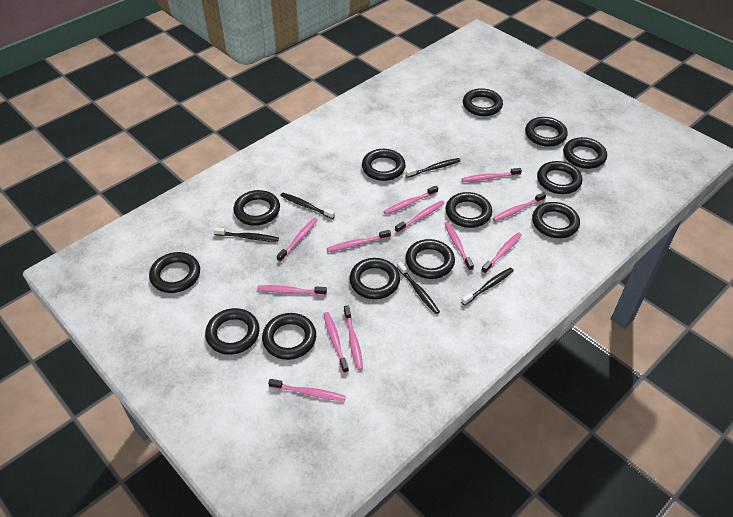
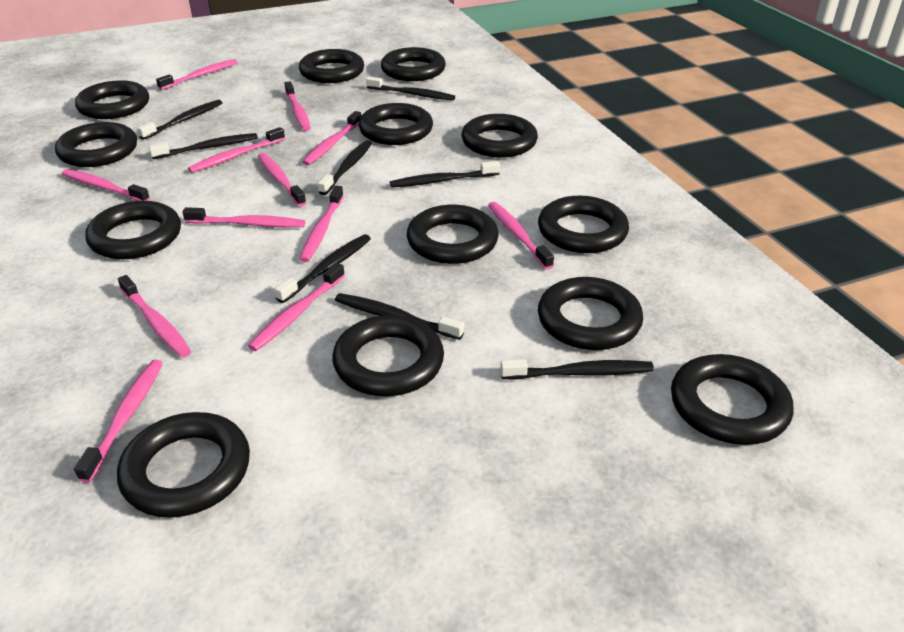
black toothbrush: [213,227,279,242] [280,193,335,219] [397,262,440,314] [406,158,460,178] [461,268,514,306] = 5 -> [137,100,222,140] [149,133,258,159] [275,234,371,303] [318,140,372,195] [335,293,464,340] [366,77,455,100] [390,161,500,188] [500,359,654,379] = 8

